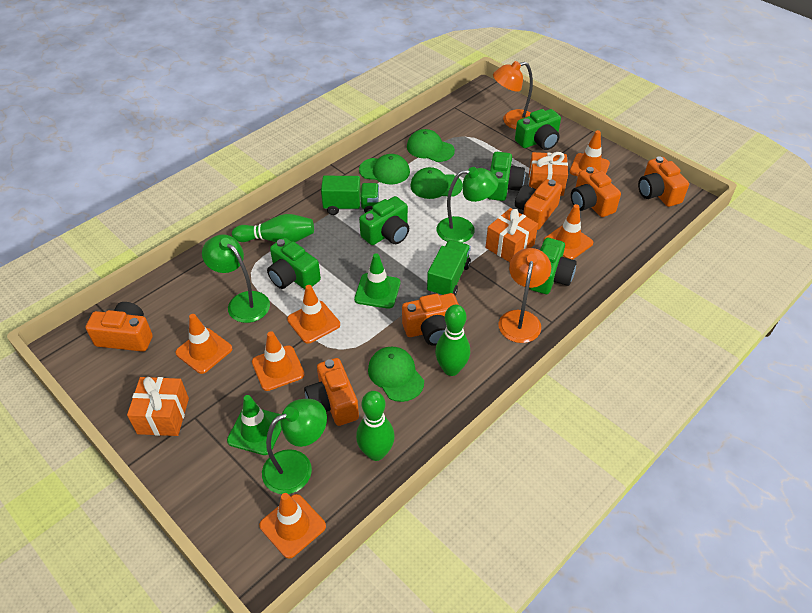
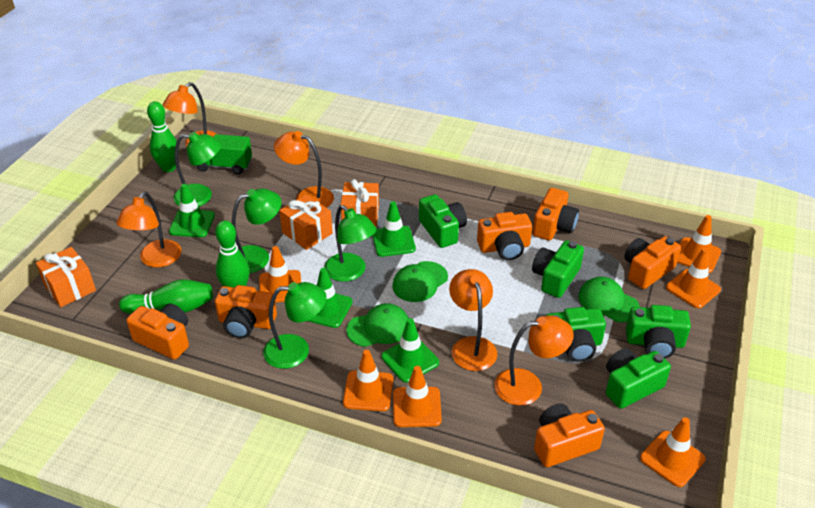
green cap: [359,154,410,184] [368,346,424,402] [407,129,455,162] [410,167,463,199] = 4 -> [346,303,409,347] [392,261,448,302] [578,277,640,322] = 3
green lamp: [202,234,270,323] [262,399,327,494] [437,167,499,243] = 3 -> [173,132,221,207] [232,188,281,273] [263,282,327,369] [324,205,377,282] = 4
green traffic cone: [227,395,282,455] [354,253,400,309] = 2 -> [169,184,215,237] [308,268,353,328] [372,201,416,257] [381,318,439,383] = 4
green truck: [321,176,379,215] [427,240,471,296] = 2 -> [197,134,252,175] = 1
orange lamp: [493,61,533,129] [499,248,551,343] = 2 -> [117,192,182,267] [163,82,217,146] [274,131,334,208] [449,269,497,371] [494,315,574,406] = 5

